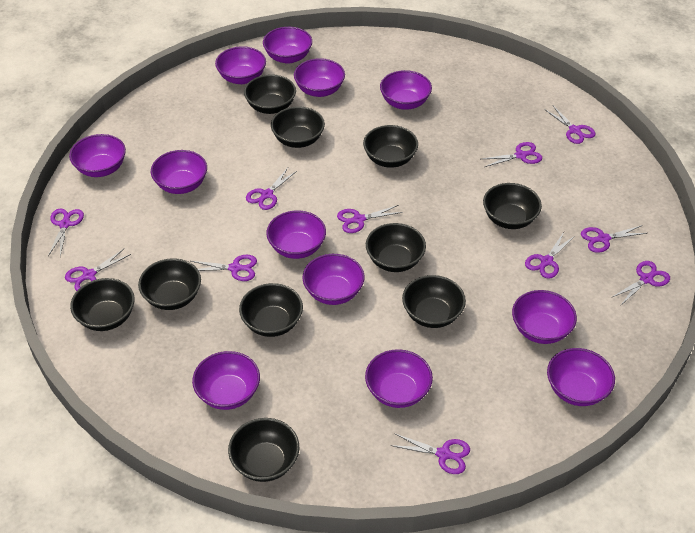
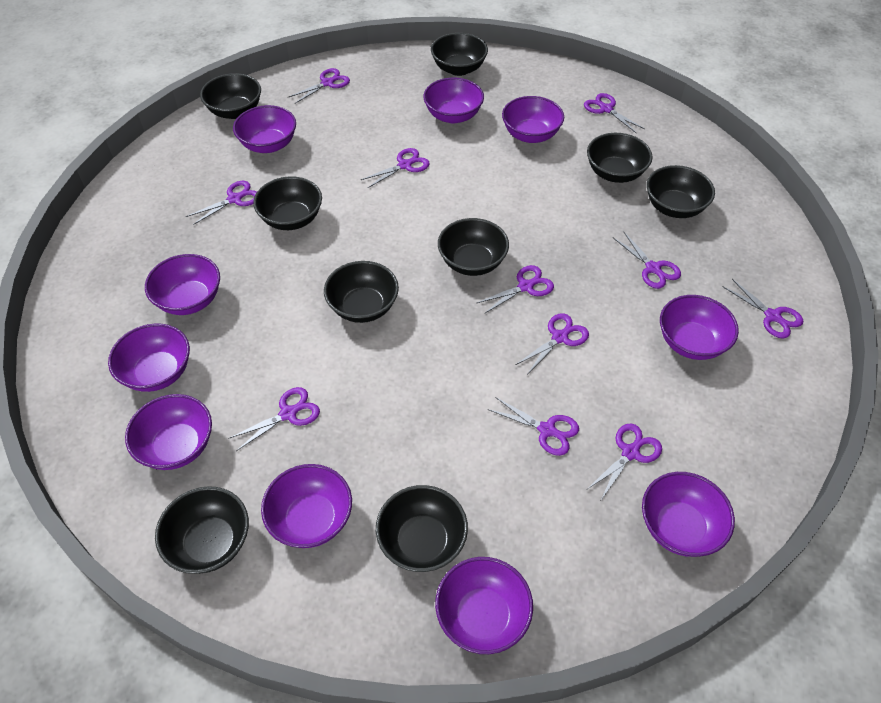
black bowl: [70,278,135,331] [138,258,201,310] [228,418,299,482] [239,283,303,337] [244,74,296,114] [271,106,325,148] [363,125,418,168] [366,223,426,272] [402,275,466,328] [483,183,542,229] = 10 -> [155,486,249,574] [200,73,261,119] [253,176,322,230] [324,261,399,323] [376,485,468,572] [431,33,488,76] [438,218,509,276] [587,133,653,183] [647,165,715,218] = 9
purple bowl: [69,134,126,177] [151,150,207,194] [192,351,260,410] [215,46,266,84] [263,27,312,64] [266,210,326,259] [294,58,345,97] [302,254,365,305] [365,349,433,408] [380,70,432,110] [512,290,577,344] [547,348,615,406] = 12 -> [108,324,190,392] [125,394,212,470] [145,254,220,315] [233,105,296,153] [261,464,352,548] [423,78,484,124] [435,557,533,654] [502,96,564,143] [642,472,735,557] [660,295,739,360] = 10

